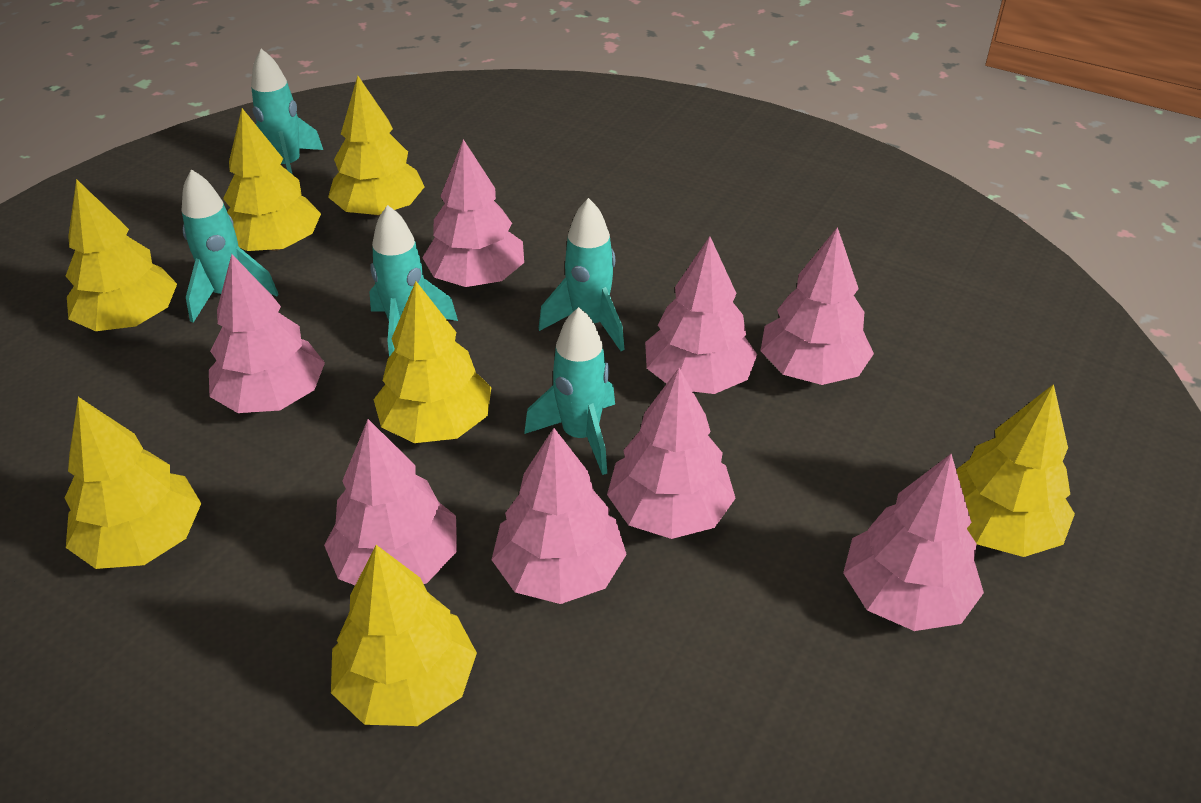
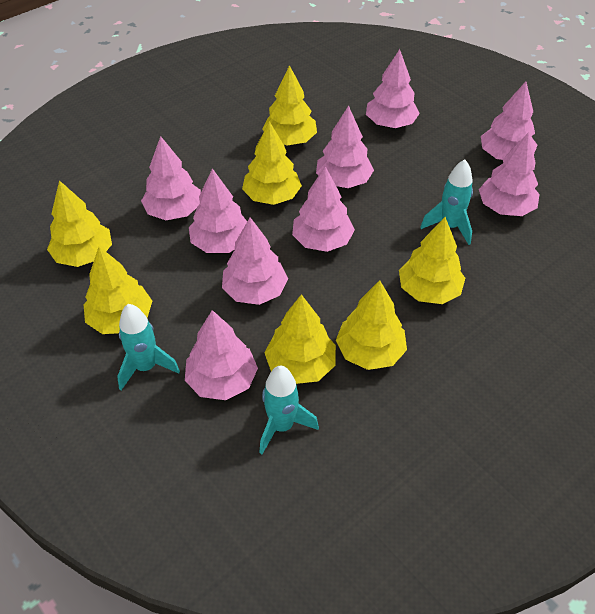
pink tree: [209,254,325,413] [324,419,457,585] [422,139,524,287] [492,428,627,604] [607,368,736,539] [645,236,757,394] [761,227,874,385] [843,454,984,631] = 8 -> [141,136,201,220] [185,310,258,400] [189,168,247,253] [222,217,288,305] [292,166,355,252] [316,105,374,188] [366,49,420,128] [479,133,540,216] [481,82,537,160] = 9
turquoise rocket: [182,169,278,323] [251,49,323,175] [369,205,458,357] [524,307,615,475] [539,198,625,351] = 5 -> [117,304,180,390] [259,366,319,454] [420,159,473,245] = 3

